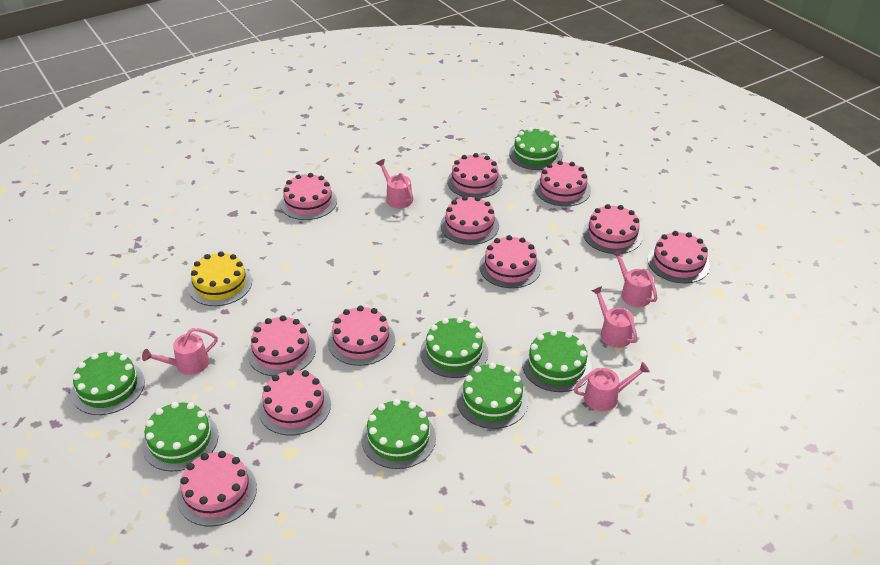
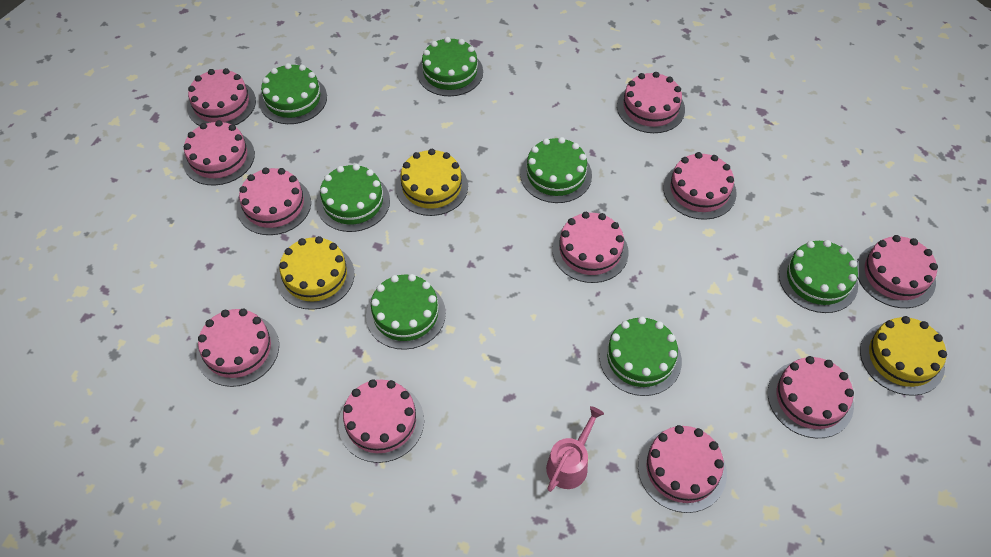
pink watering can: [142,328,218,375] [376,159,413,209] [574,362,650,411] [591,286,637,348] [612,249,658,307] = 5 -> [546,406,604,492] = 1
yellow cake: [188,251,252,306] = 1 -> [277,236,355,310] [396,149,468,216] [860,316,947,396] = 3

